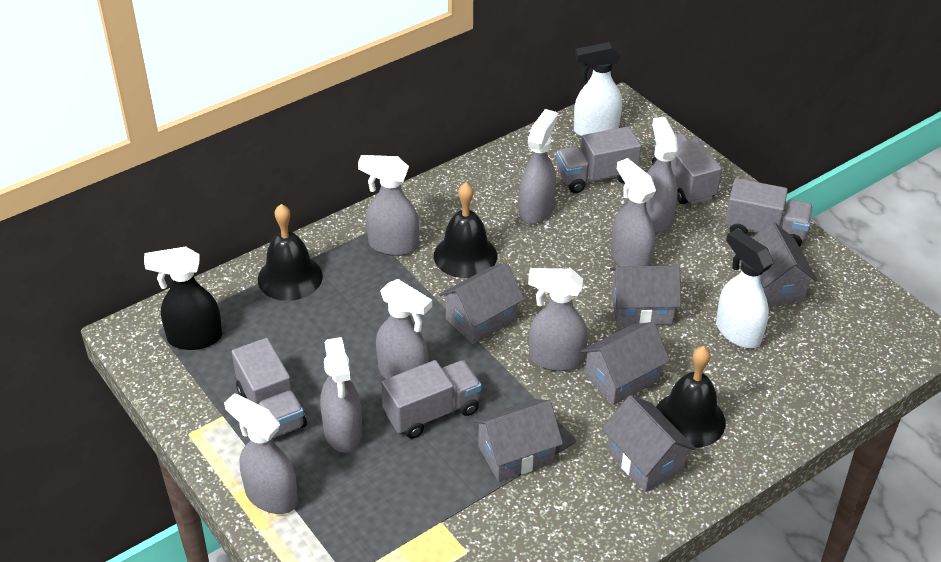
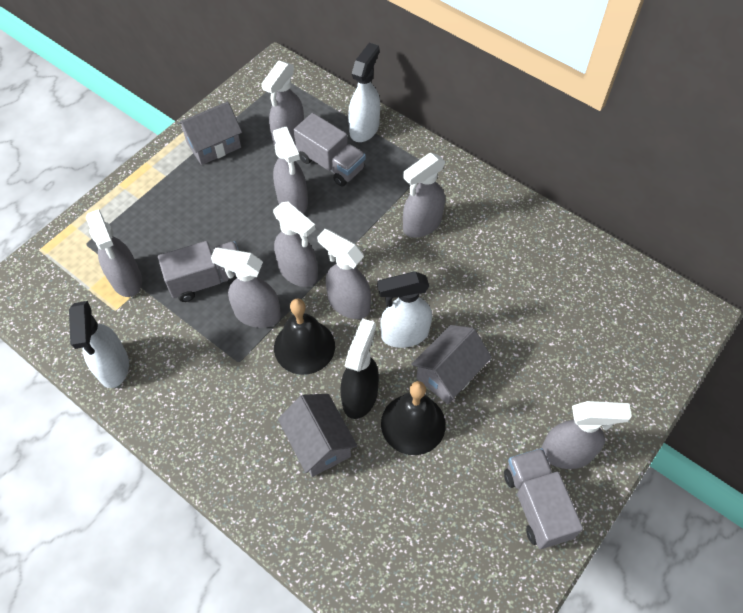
black bell: [258,204,323,301] [434,182,497,278] [656,346,726,448] = 3 -> [274,298,335,375] [381,381,446,455] = 2
grey house: [439,263,525,344] [473,399,563,482] [581,322,670,405] [602,395,696,492] [610,265,681,326] [752,222,817,306] = 6 -> [177,101,242,165] [278,394,358,477] [411,325,492,404] = 3
grey truck: [232,338,307,438] [381,360,482,439] [556,126,641,193] [652,133,722,205] [725,178,813,246] = 5 -> [158,241,239,302] [294,113,366,186] [504,448,583,549] = 3
white spray bottle: [574,42,622,137] [716,229,773,348] = 2 -> [69,301,129,388] [348,43,380,142] [377,271,432,348] = 3

